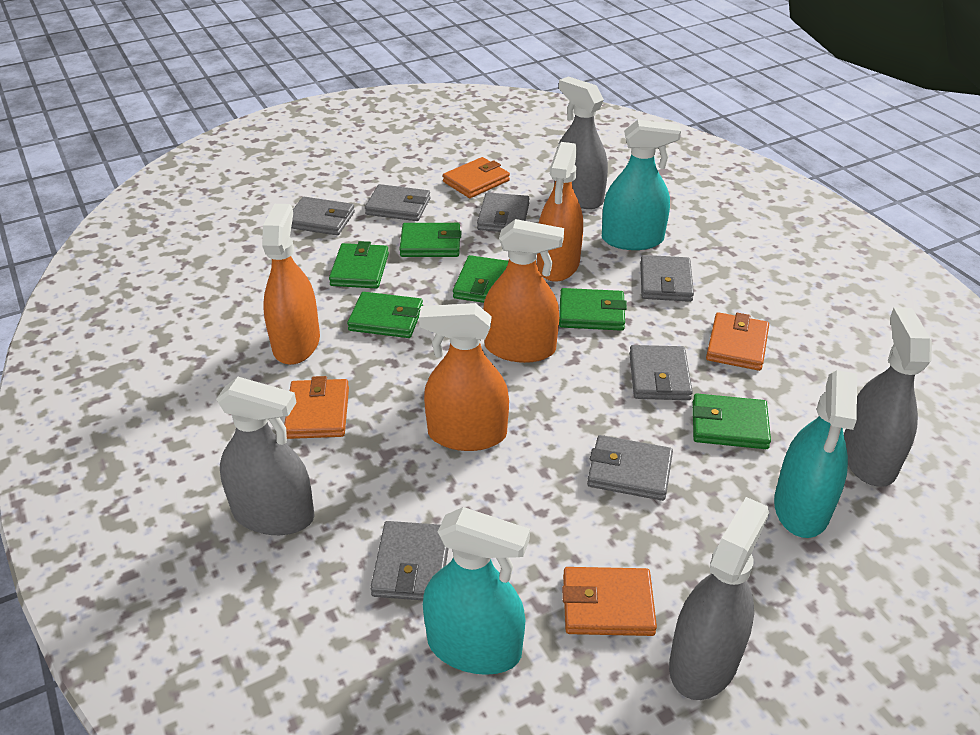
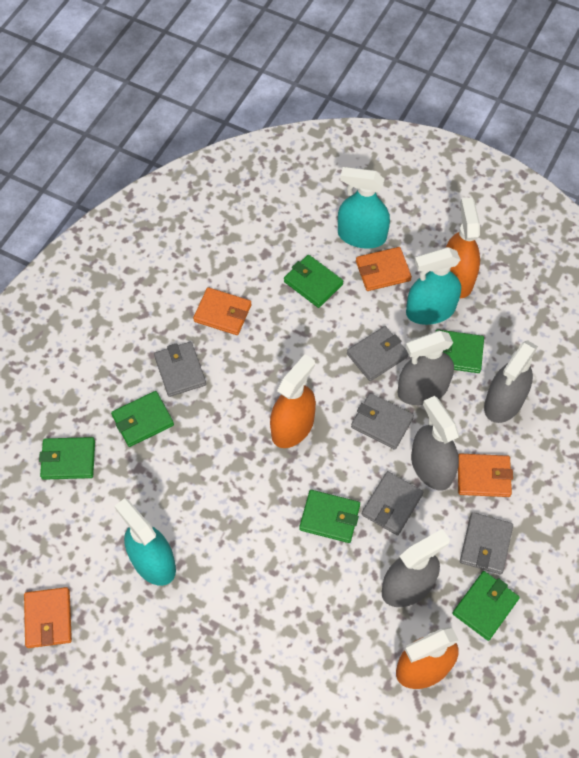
grey wallet: [291,197,355,235] [365,184,430,221] [370,521,449,600] [477,192,530,232] [587,435,673,501] [629,345,693,400] [640,255,694,302] = 7 -> [154,342,206,397] [347,326,409,381] [351,393,414,450] [362,471,423,535] [460,512,513,574] = 5
orange spray bottle: [262,204,320,365] [419,303,509,451] [483,219,564,363] [537,142,583,282] = 4 -> [270,354,316,448] [396,627,459,689] [446,198,480,298] = 3

